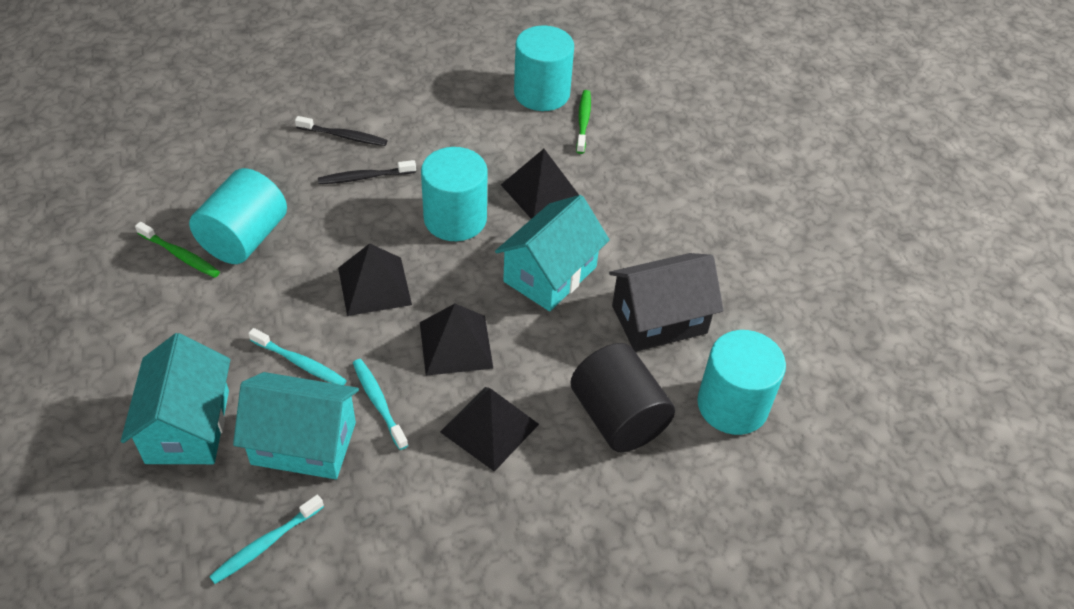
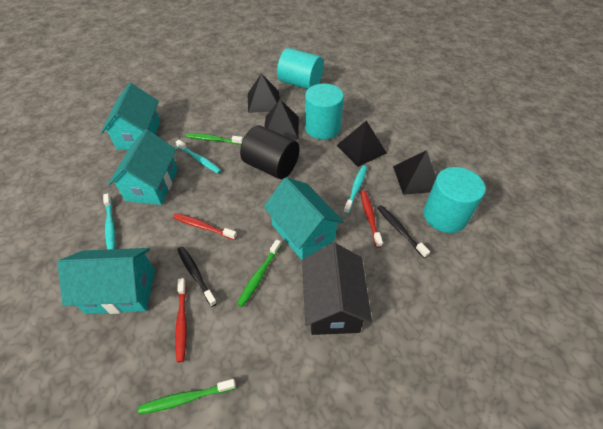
green toothbrush: [135,222,220,278] [576,90,591,154] = 2 -> [138,379,236,414] [186,133,243,145] [237,239,281,307] = 3
red toothbrush: none = 0 -> [173,213,237,240] [175,278,187,363] [360,190,383,248] = 3
turquoise cylinder: [189,168,287,264] [421,147,488,241] [514,26,574,111] [697,330,786,435] = 4 -> [277,48,324,89] [305,84,344,140] [423,167,485,233] = 3
turquoise house: [121,333,230,464] [233,372,359,479] [495,195,610,311] = 3 -> [57,248,155,314] [101,83,160,150] [108,129,178,205] [264,177,344,260] = 4

